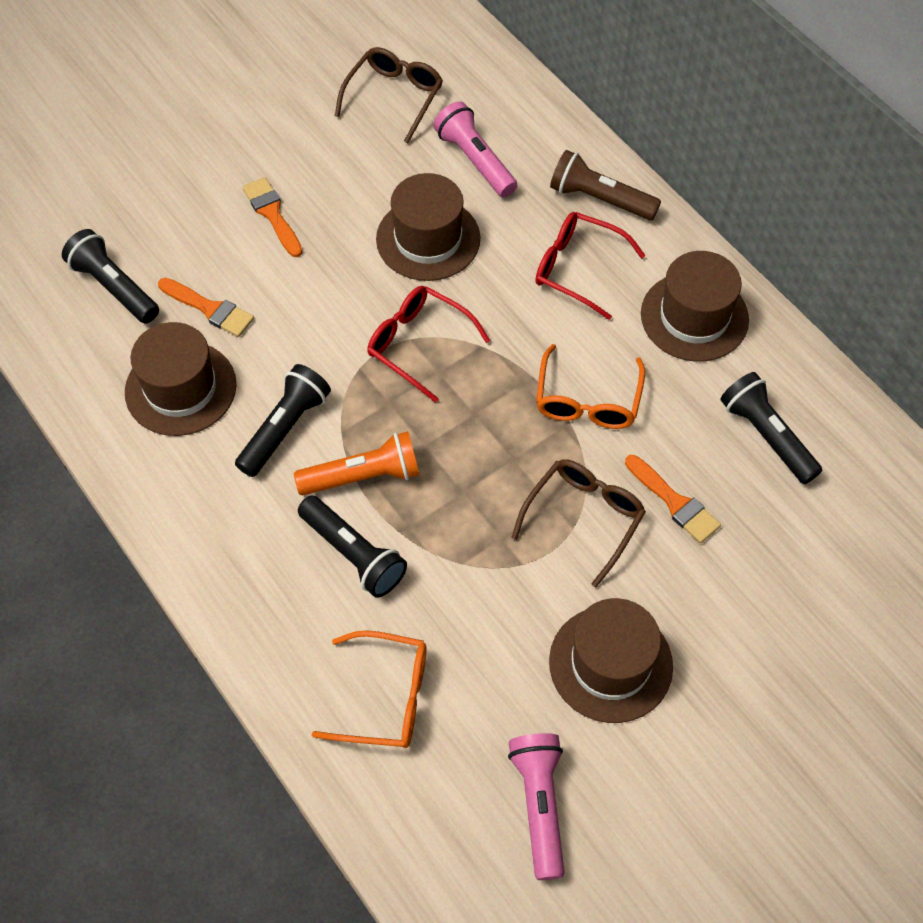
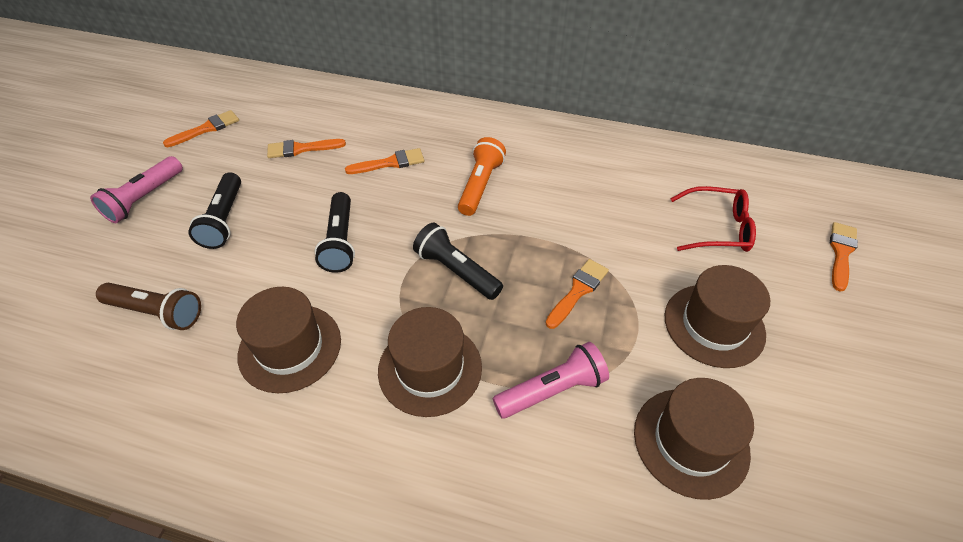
black flashlight: [62,229,159,324] [235,364,331,477] [298,496,407,598] [720,372,822,484] = 4 -> [188,172,241,249] [315,192,355,273] [413,222,503,300] = 3
brown glasses: [335,47,443,143] [511,459,646,587] = 2 -> none = 0
orange brush: [158,278,254,337] [242,177,302,257] [625,455,721,543] = 3 -> [163,110,239,147] [267,139,346,158] [345,148,424,174] [546,259,609,329] [830,222,858,292] = 5
orange glasses: [312,630,427,748] [536,344,645,429] = 2 -> none = 0
red glasses: [367,286,490,403] [535,212,646,320] = 2 -> [670,186,756,252] = 1

